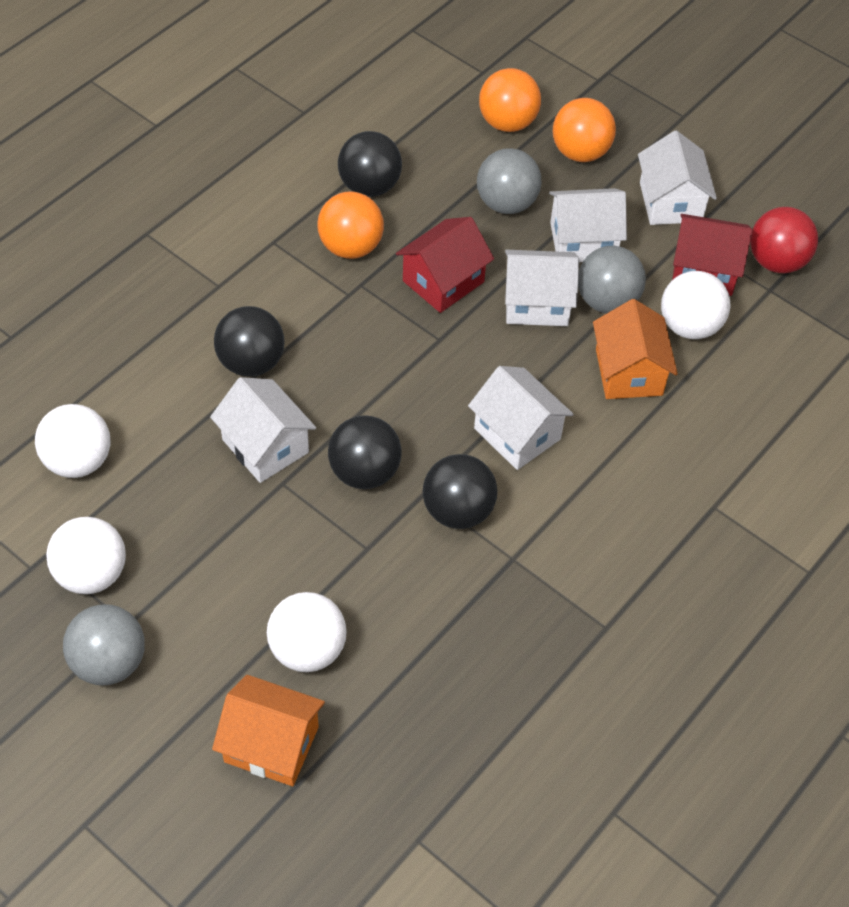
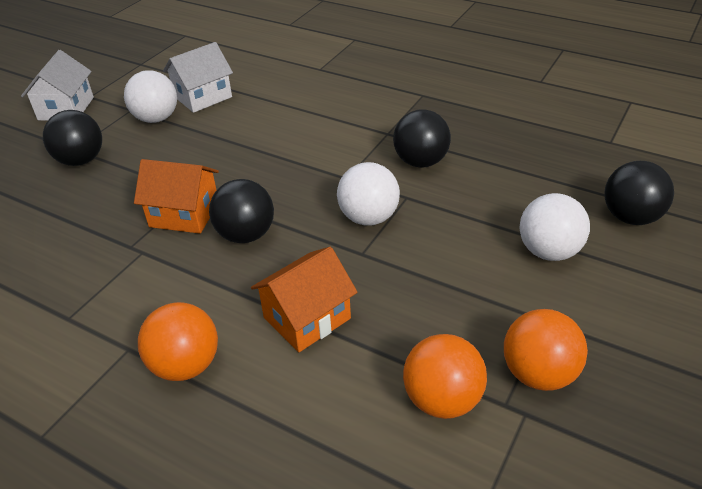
grey ball: [63,604,145,686] [477,148,541,214] [578,246,646,313] = 3 -> none = 0
red ball: [750,207,818,273] = 1 -> none = 0
red house: [396,217,494,313] [672,214,752,296] = 2 -> none = 0
white ball: [35,404,110,478] [46,517,126,594] [267,592,347,672] [661,271,730,339] = 4 -> [124,70,177,123] [337,162,400,226] [520,193,590,261] = 3
white house: [210,377,316,483] [468,366,574,470] [505,250,579,326] [549,188,627,262] [638,130,717,225] = 5 -> [21,50,94,121] [163,42,233,113] = 2

